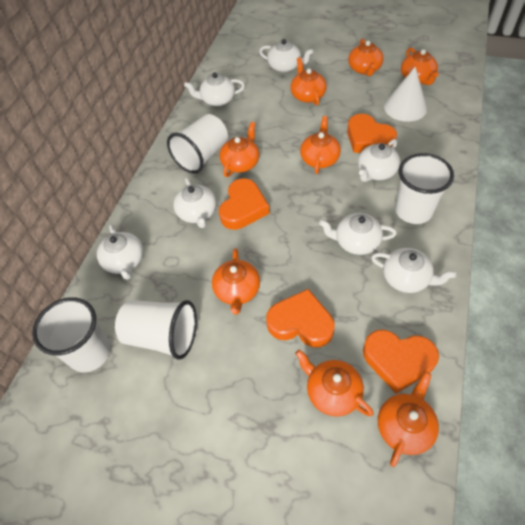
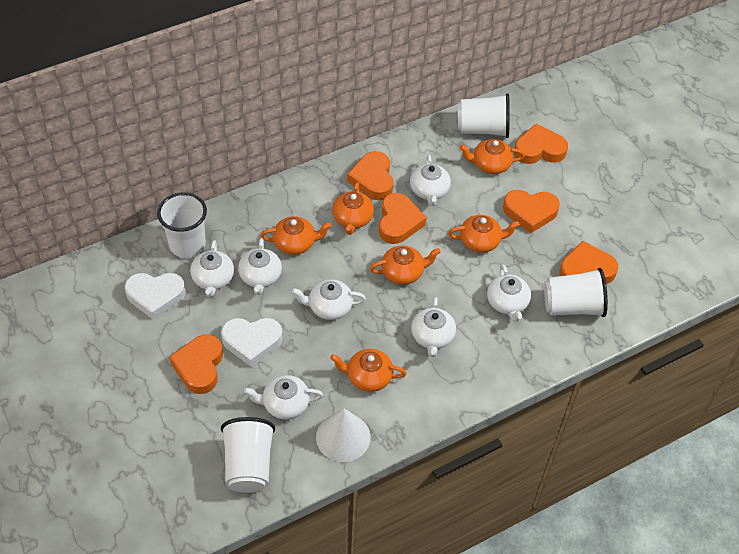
orange heart: [219,178,270,230] [266,289,335,347] [347,114,397,153] [363,330,439,394] = 4 -> [169,334,223,394] [347,151,393,200] [379,193,426,244] [503,190,560,233] [514,123,568,164] [559,241,618,284] = 6
orange teapot: [212,248,260,314] [219,122,259,177] [290,57,327,105] [295,349,374,417] [300,116,341,174] [348,39,384,76] [378,372,439,467] [401,48,439,85] = 8 -> [261,216,332,255] [330,349,407,392] [332,182,374,235] [370,245,441,285] [448,215,520,253] [459,139,525,174] = 6
white heart: none = 0 -> [125,273,186,320] [221,318,282,367] = 2

